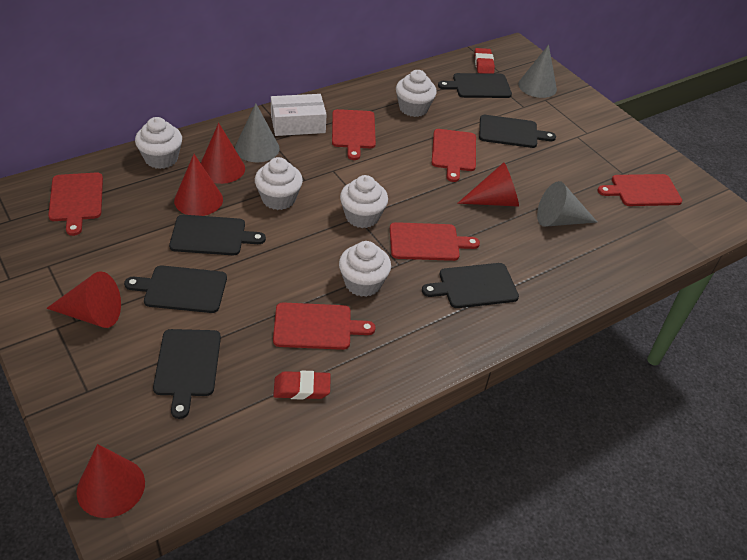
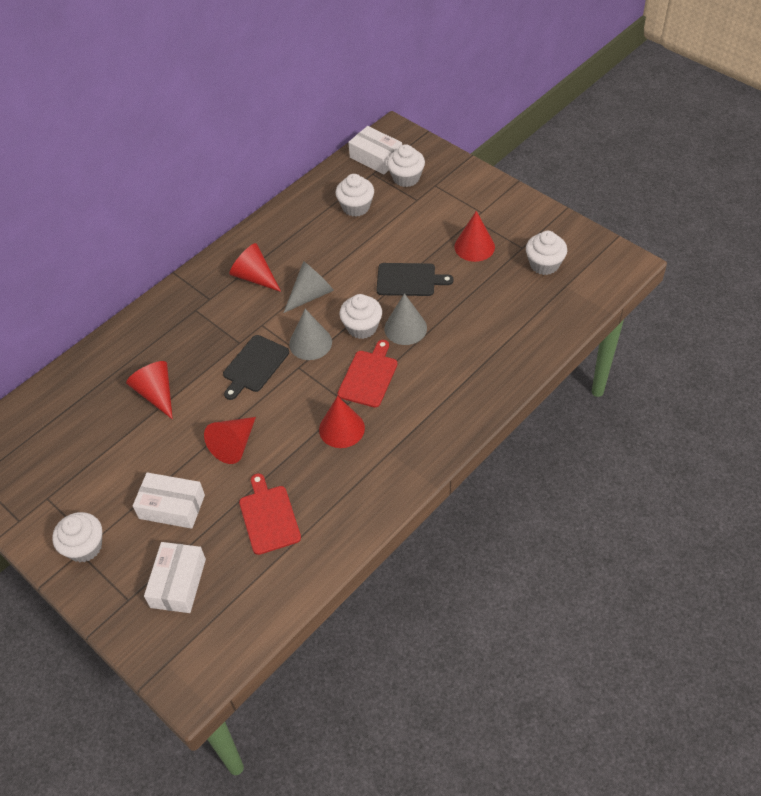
black cutting board: [124,266,227,313] [153,329,221,419] [169,215,266,255] [422,263,519,308] [438,73,512,98] [479,115,556,148] = 6 -> [223,335,289,400] [377,263,454,296] = 2
red cutting board: [48,172,103,236] [273,302,376,350] [332,109,376,160] [390,222,480,261] [432,129,476,182] [598,174,682,206] = 6 -> [239,473,301,555] [338,340,397,408] = 2
red eraser: [273,371,331,400] [474,48,495,74] = 2 -> none = 0
white box: [271,94,327,136] = 1 -> [133,472,205,529] [144,542,206,613] [348,126,402,175] = 3

